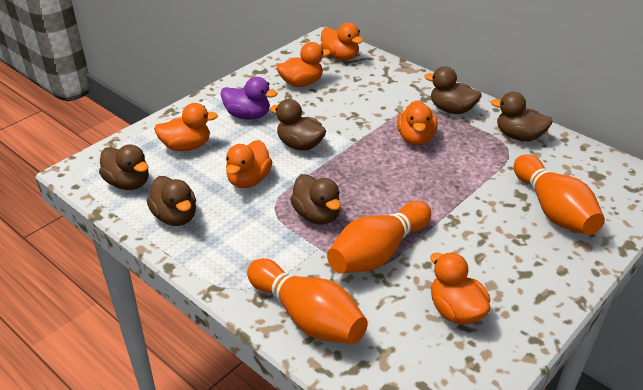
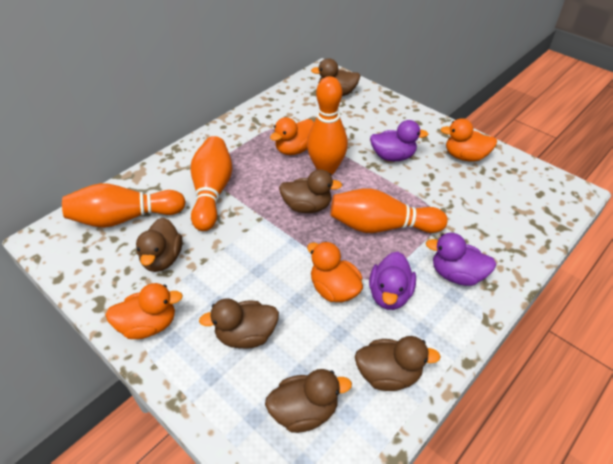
orange bowling pin: [247,258,368,344] [327,201,431,273] [514,154,605,235] = 3 -> [62,183,186,228] [190,136,232,231] [307,76,348,175] [330,188,448,233] = 4
orange duck: [154,103,218,151] [226,140,272,188] [277,42,331,87] [321,23,363,60] [397,100,437,145] [430,252,490,325] = 6 -> [105,283,183,339] [270,117,314,155] [307,241,363,302] [440,118,497,162] = 4
purple duck: [221,77,277,120] = 1 -> [369,252,416,310] [370,120,428,161] [426,233,496,286] = 3

